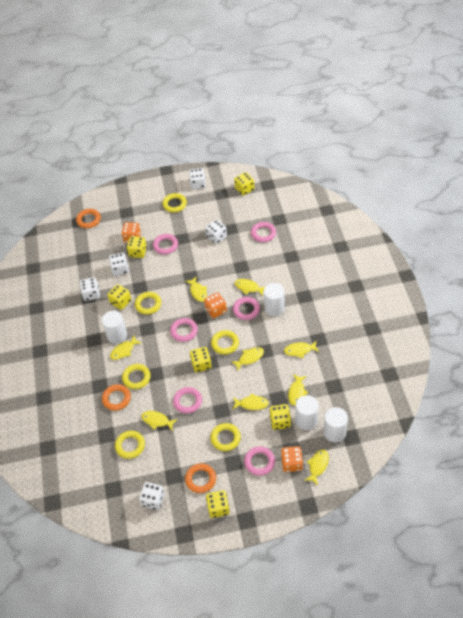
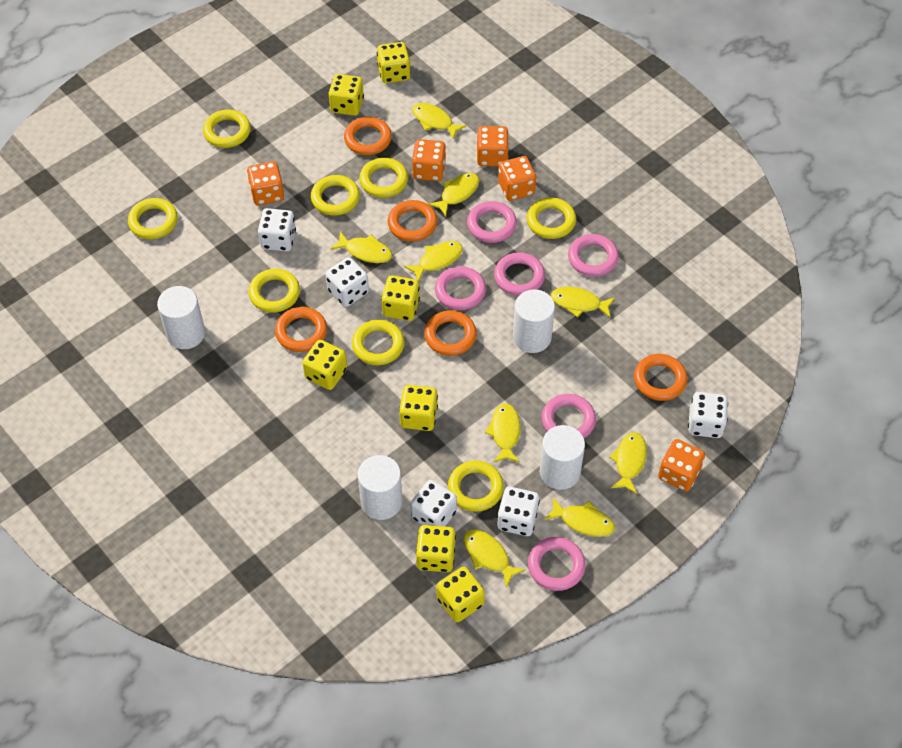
orange dice: [122,222,141,243] [204,292,227,318] [281,446,303,472] = 3 -> [247,161,284,205] [412,139,446,181] [476,126,509,166] [498,156,536,201] [658,439,705,492] = 5
orange ring: [76,209,101,228] [102,384,131,411] [185,463,216,493] = 3 -> [275,307,327,352] [344,117,392,155] [388,200,437,242] [424,310,477,356] [634,354,688,401] = 5
yellow dice: [107,284,131,310] [127,236,147,258] [190,347,212,372] [206,490,230,518] [234,172,254,196] [269,404,291,430] = 6 -> [302,340,347,390] [328,74,364,116] [377,42,411,83] [381,275,420,321] [399,385,438,431] [416,525,456,572] [436,566,485,622] = 7
yellow ring: [115,431,145,459] [122,364,151,389] [135,292,161,315] [162,193,187,213] [210,423,241,451] [211,330,239,355] = 6 -> [128,198,178,239] [203,110,251,148] [248,269,300,313] [311,175,360,216] [352,320,405,365] [359,158,408,198] [448,461,504,512] [527,198,576,239] = 8

